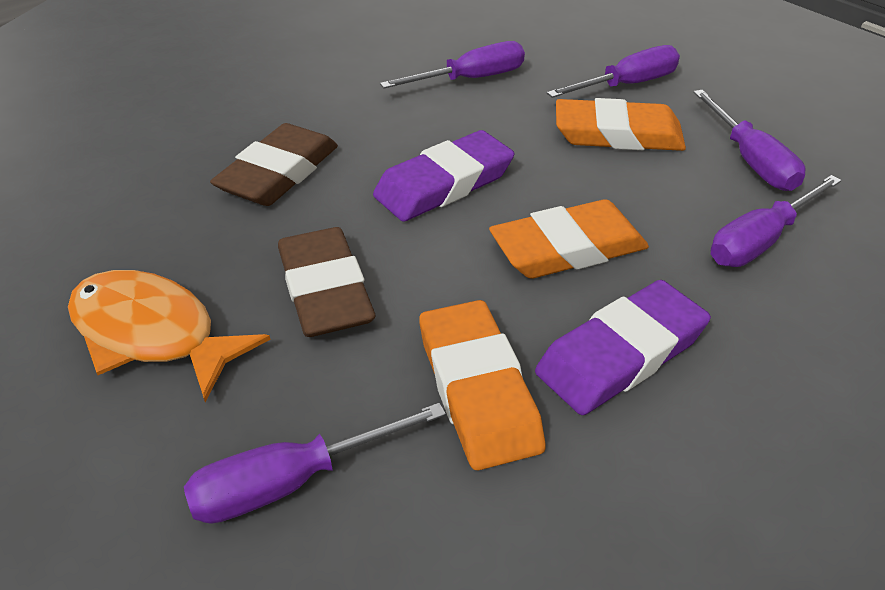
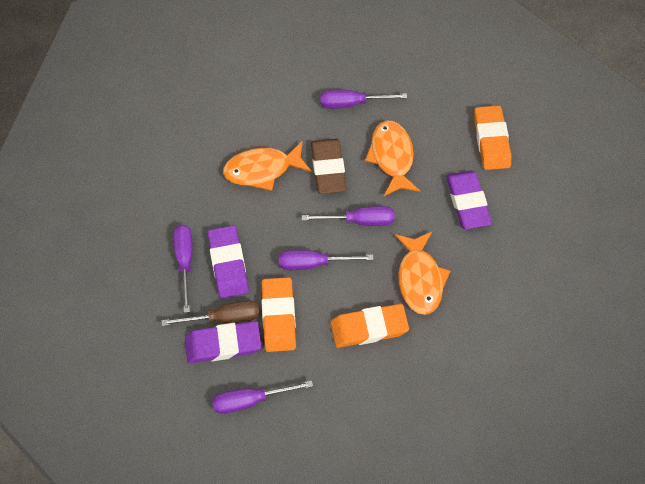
brown eraser: [210,123,338,206] [278,227,375,337] = 2 -> [311,139,347,194] = 1
brown screwdriver: none = 0 -> [161,300,259,326] = 1
orange fish: [68,270,270,402] = 1 -> [223,141,311,191] [365,120,420,196] [395,232,450,315] = 3
purple eraser: [373,130,514,222] [535,280,711,415] = 2 -> [185,321,261,364] [207,225,249,299] [446,171,492,229] = 3

